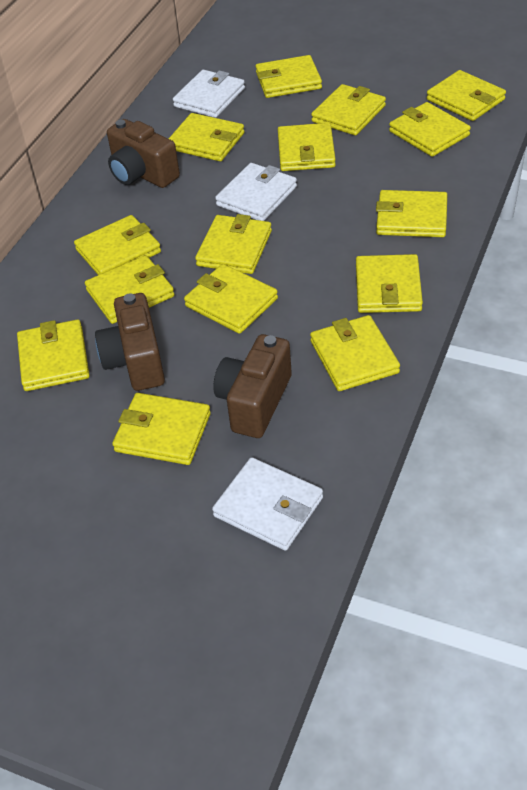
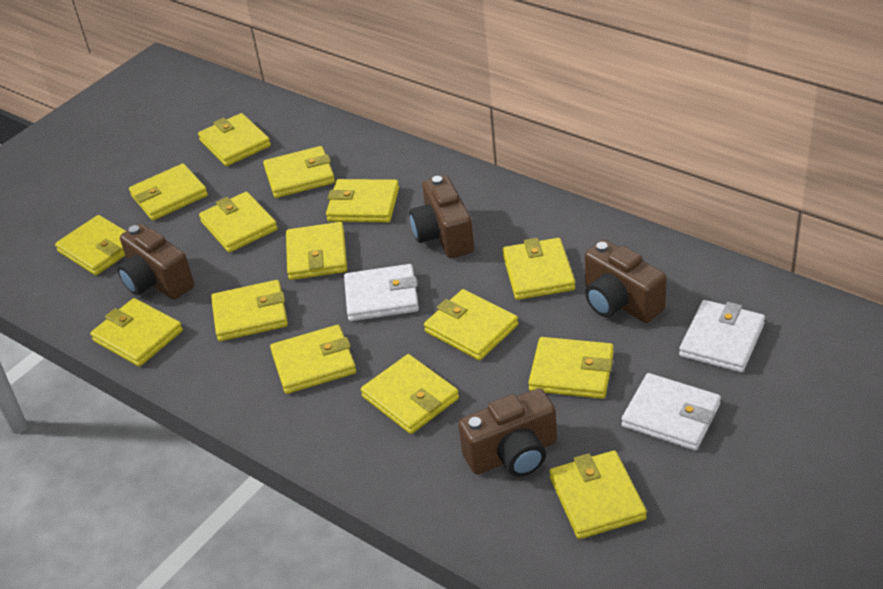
brown camera: [95,293,165,391] [107,119,180,188] [213,334,292,438] = 3 -> [117,223,194,300] [409,175,474,258] [458,388,557,477] [585,240,666,323] = 4

